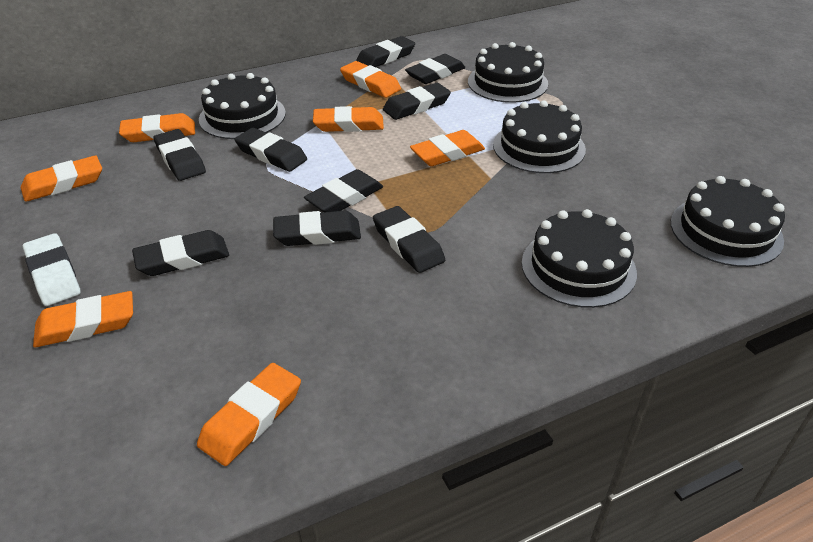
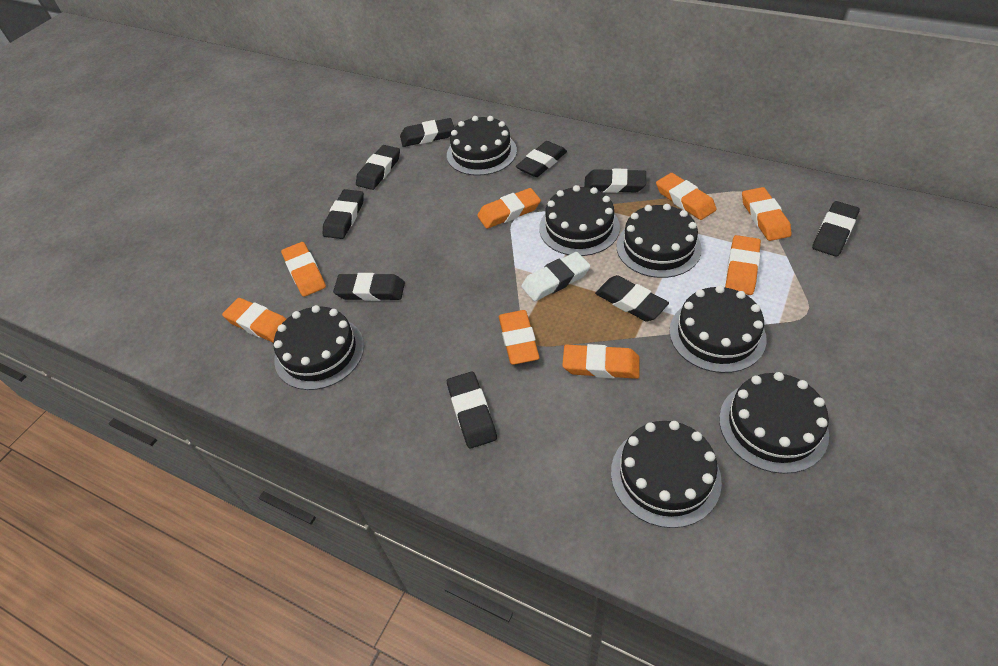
black cake: [199,73,286,139] [468,42,548,103] [493,100,586,173] [522,209,637,308] [671,176,785,267] = 5 -> [274,305,364,390] [447,116,517,176] [539,185,620,256] [611,421,722,528] [617,204,702,278] [669,285,767,373] [719,372,829,474] = 7
orange eraser: [21,156,102,202] [33,291,133,347] [119,113,195,142] [197,363,301,466] [313,106,384,132] [340,61,401,98] [410,130,485,167] = 7 -> [222,298,286,343] [281,242,326,297] [477,188,541,229] [499,310,540,365] [562,344,639,379] [656,173,717,220] [725,235,761,295] [742,187,792,241] = 8

